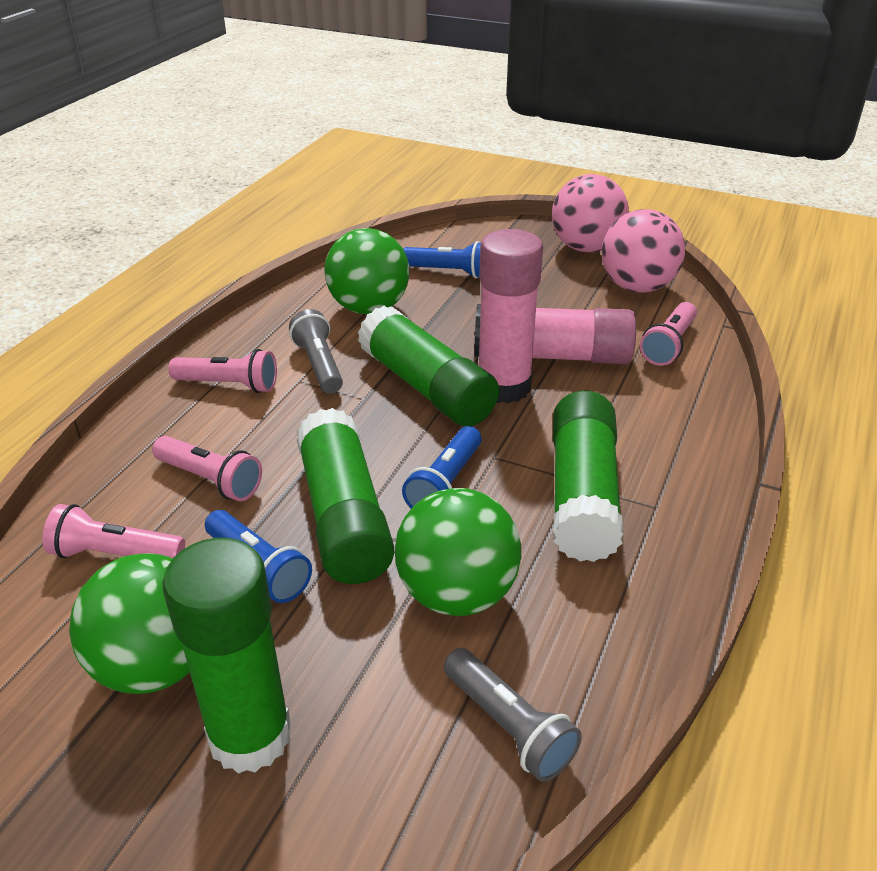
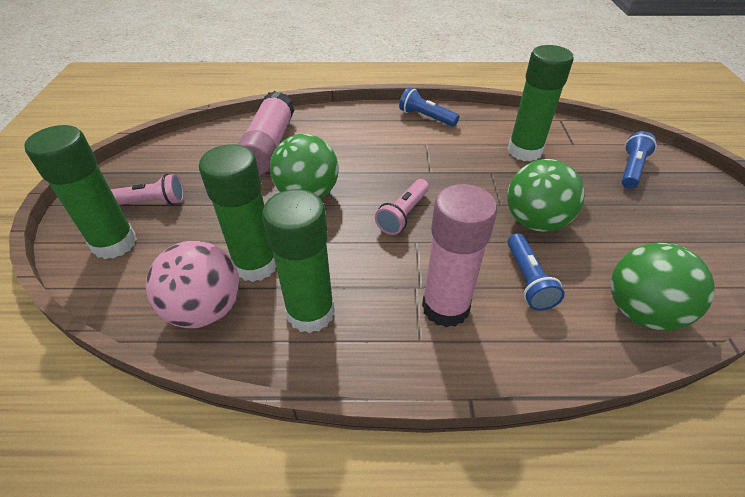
grey flashlight: [289,309,343,394] [444,648,582,782] = 2 -> none = 0
pink ball: [552,174,629,252] [601,209,685,293] = 2 -> [146,241,240,328] = 1
pink flashlight: [43,504,185,558] [152,436,262,501] [168,349,277,393] [640,302,697,366] = 4 -> [111,174,184,205] [375,179,429,235] = 2

